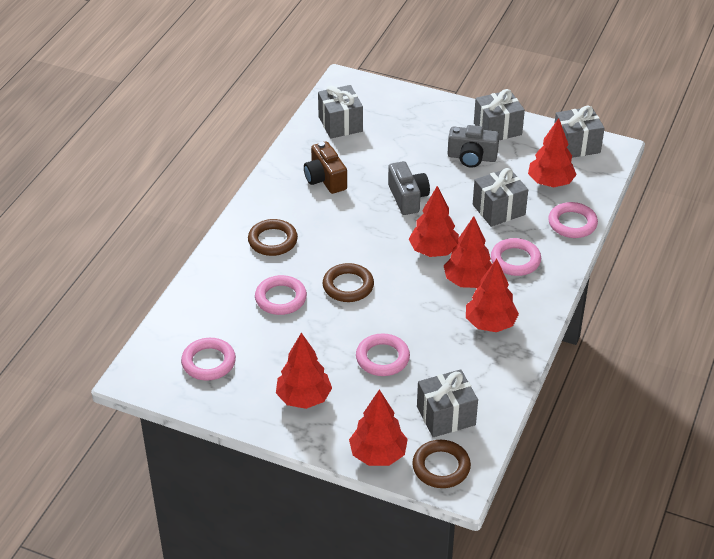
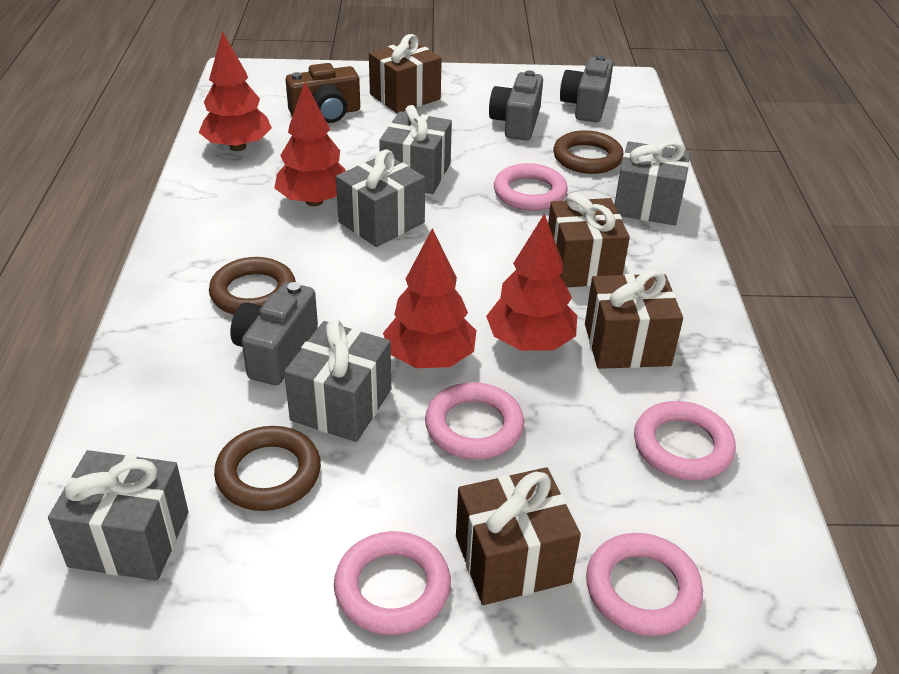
brown gift: none = 0 -> [369,34,442,113] [456,467,581,605] [548,192,630,287] [585,270,683,369] = 4
grey camera: [388,161,430,215] [447,125,499,168] = 2 -> [230,282,318,385] [489,70,543,140] [560,55,613,122] = 3
red tree: [276,333,332,409] [349,389,408,466] [409,186,459,257] [444,216,492,288] [466,259,519,332] [528,118,577,187] = 6 -> [199,31,272,151] [274,82,346,206] [383,228,477,368] [486,213,577,351] = 4

